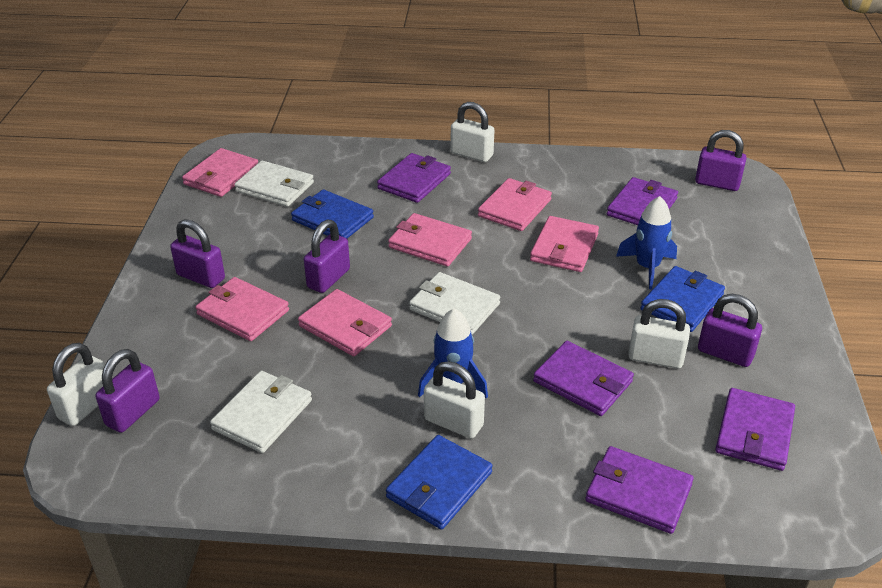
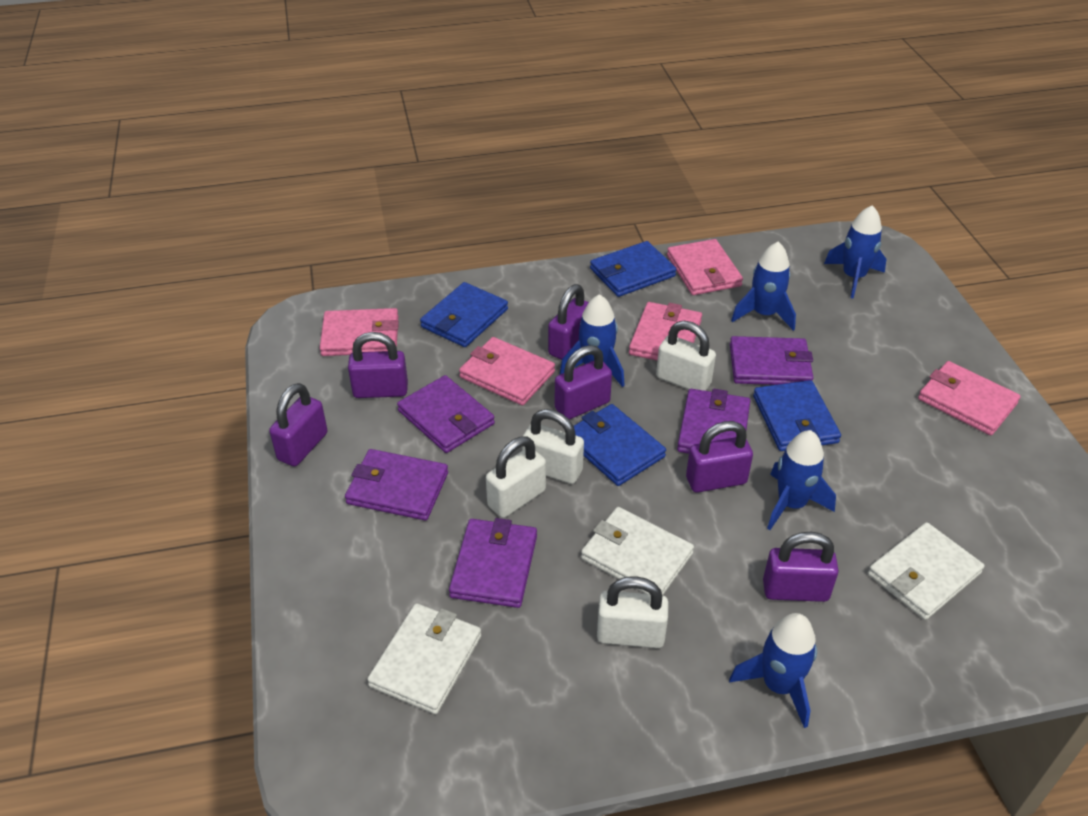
blue rocket: [418,308,488,399] [616,196,677,289] = 2 -> [560,294,625,387] [729,613,817,728] [731,242,796,331] [767,430,836,530] [824,205,887,299] = 5
blue wallet: [291,190,374,239] [386,435,493,530] [640,266,725,332] = 3 -> [420,282,508,347] [574,404,666,486] [590,241,676,297] [753,380,841,451] = 4
pink wallet: [182,148,258,197] [195,277,289,341] [298,289,392,356] [388,213,472,266] [478,178,552,231] [530,216,599,272] = 6 -> [320,308,399,356] [459,337,555,405] [629,302,702,361] [667,239,743,295] [918,361,1021,436] = 5
purple padlock: [95,349,160,433] [170,219,225,288] [304,220,350,293] [695,130,747,191] [698,294,762,367] = 5 -> [269,383,328,466] [348,332,408,398] [548,284,589,360] [555,345,612,420] [686,421,753,493] [763,532,839,602] = 6

